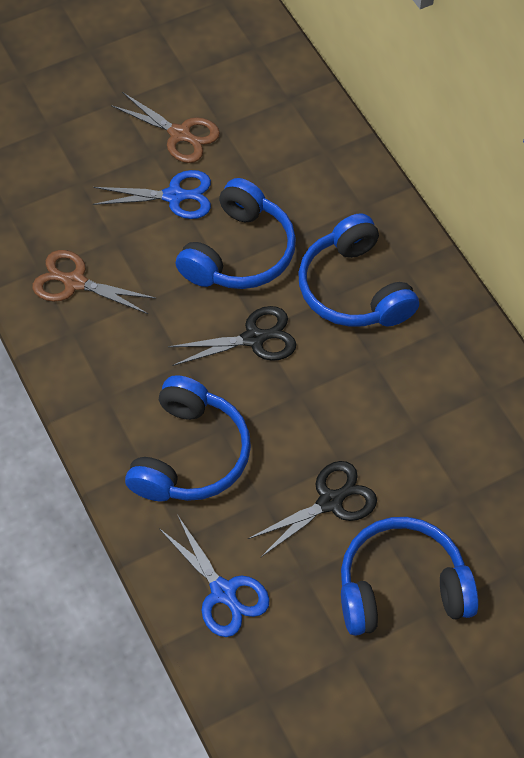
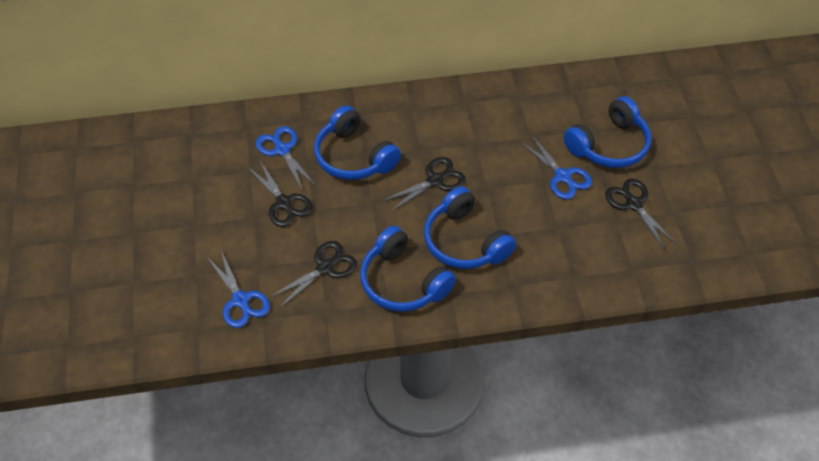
black scissors: [168,306,296,366] [248,461,377,558] = 2 -> [249,160,312,227] [270,241,357,308] [382,157,466,212] [605,179,677,250] = 4
blue scissors: [93,170,211,219] [159,516,270,637] = 2 -> [207,251,270,328] [255,126,316,191] [521,134,592,200] = 3
brown scissors: [32,250,157,314] [111,92,220,163] = 2 -> none = 0

